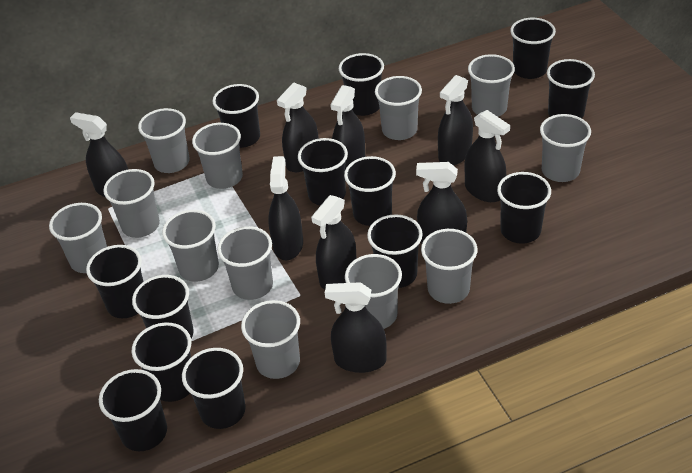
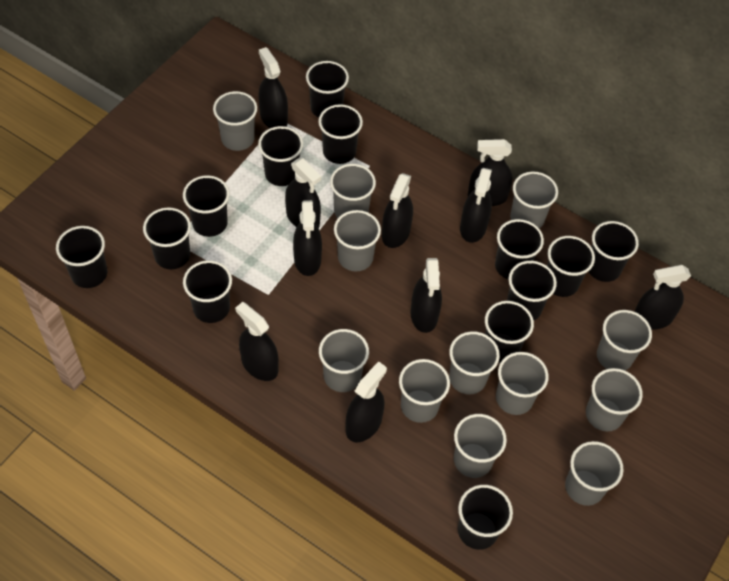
black spray bottle: [70,112,128,198] [268,156,303,260] [277,82,319,172] [311,195,356,289] [325,282,387,373] [330,85,365,170] [416,162,467,243] [438,75,473,166] [465,110,510,202] = 9 -> [235,302,279,381] [259,47,288,128] [285,158,321,228] [293,200,322,276] [346,361,387,442] [382,173,413,248] [411,258,442,333] [460,168,492,243] [468,139,513,206] [635,265,691,330] = 10

